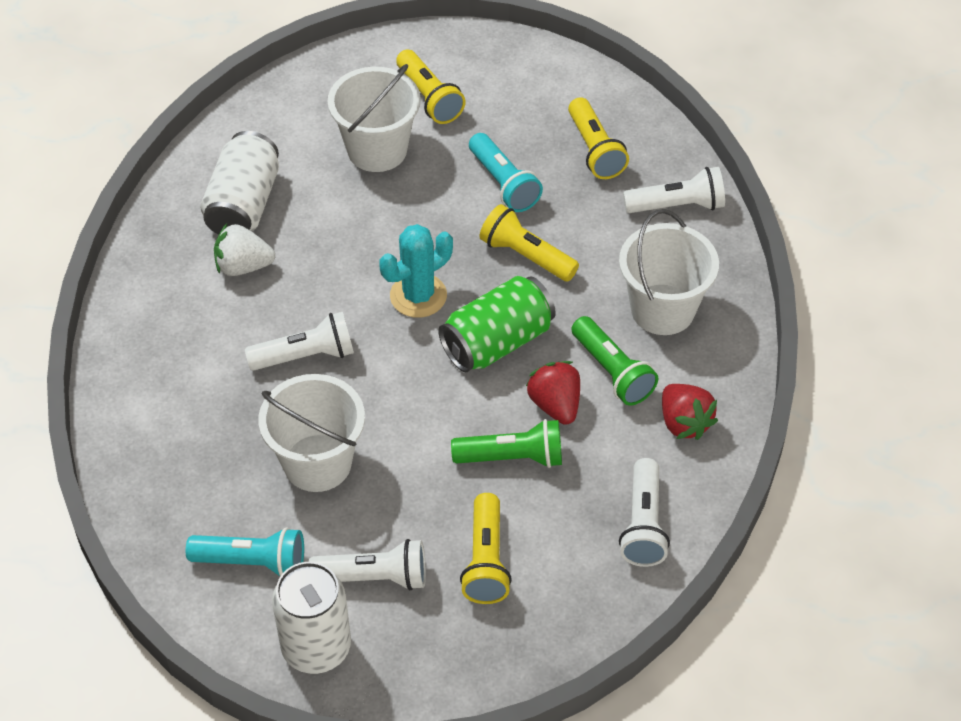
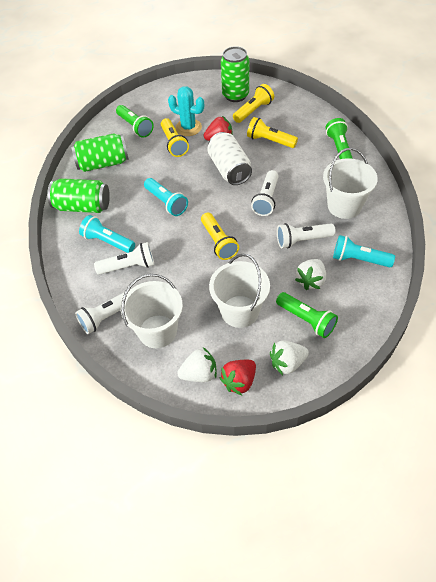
green can: [438,276,556,373] = 1 -> [47,178,110,213] [71,133,129,172] [221,46,249,102] = 3
green flashlight: [451,419,562,468] [572,316,658,406] = 2 -> [116,105,154,138] [276,292,338,338] [326,118,353,159] = 3
turquoise flashlight: [186,527,304,576] [469,133,543,212] = 2 -> [79,215,135,253] [144,178,188,216] [333,235,395,267] = 3
white can: [200,131,279,235] [272,562,351,674] = 2 -> [207,132,252,185] = 1
white strawberry: [214,223,275,276] = 1 -> [177,347,217,382] [270,340,309,375] [295,259,326,290] = 3

